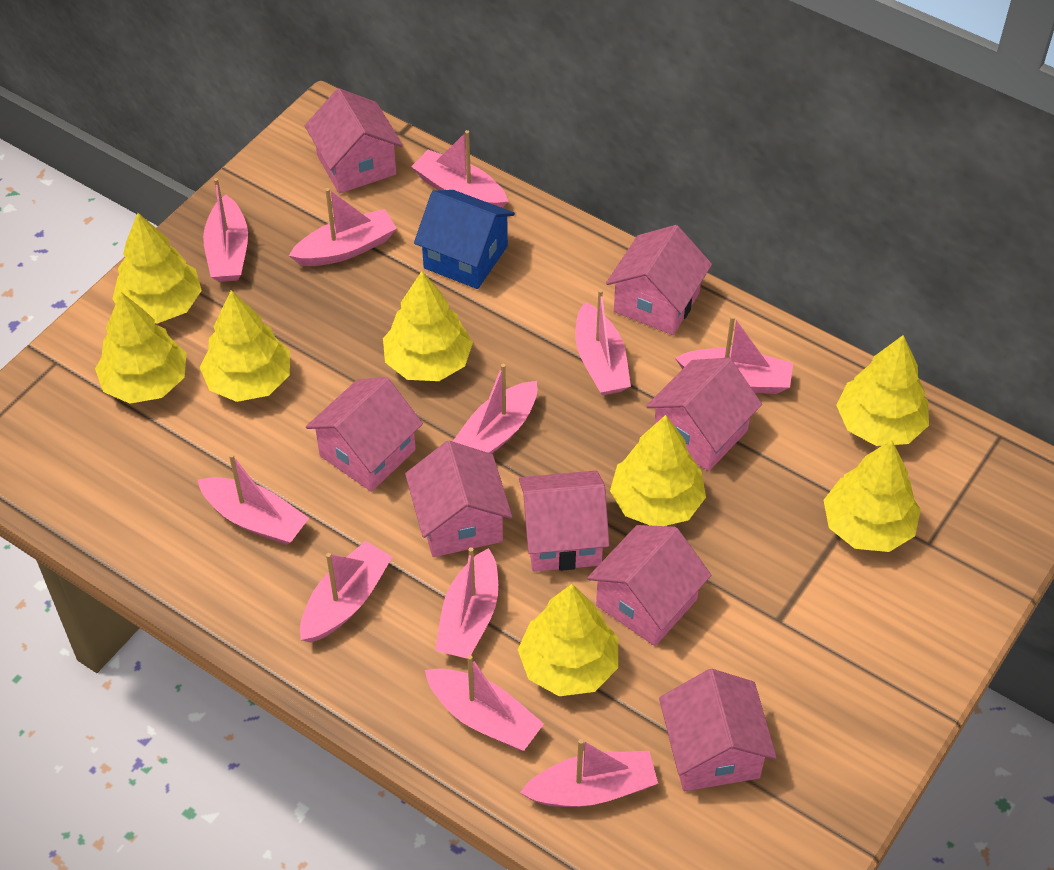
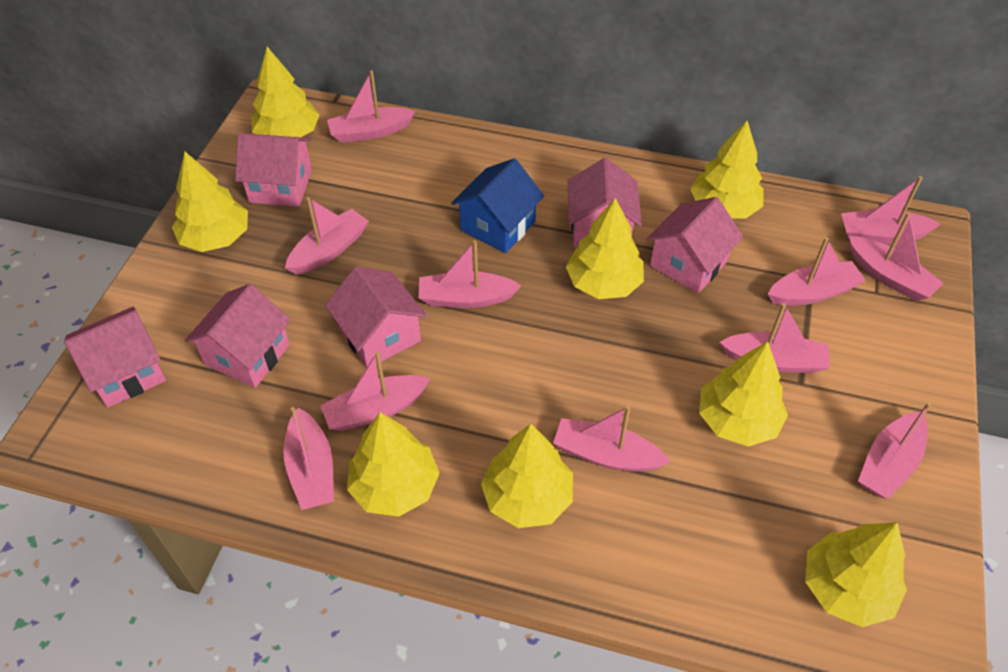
pink house: [305,88,403,194] [306,377,423,492] [405,441,512,557] [519,471,610,572] [587,525,711,646] [606,225,712,335] [646,358,762,471] [659,669,777,791] = 8 -> [64,307,166,408] [185,284,291,388] [235,133,312,207] [325,266,427,368] [568,158,642,248] [647,197,743,294] = 6

